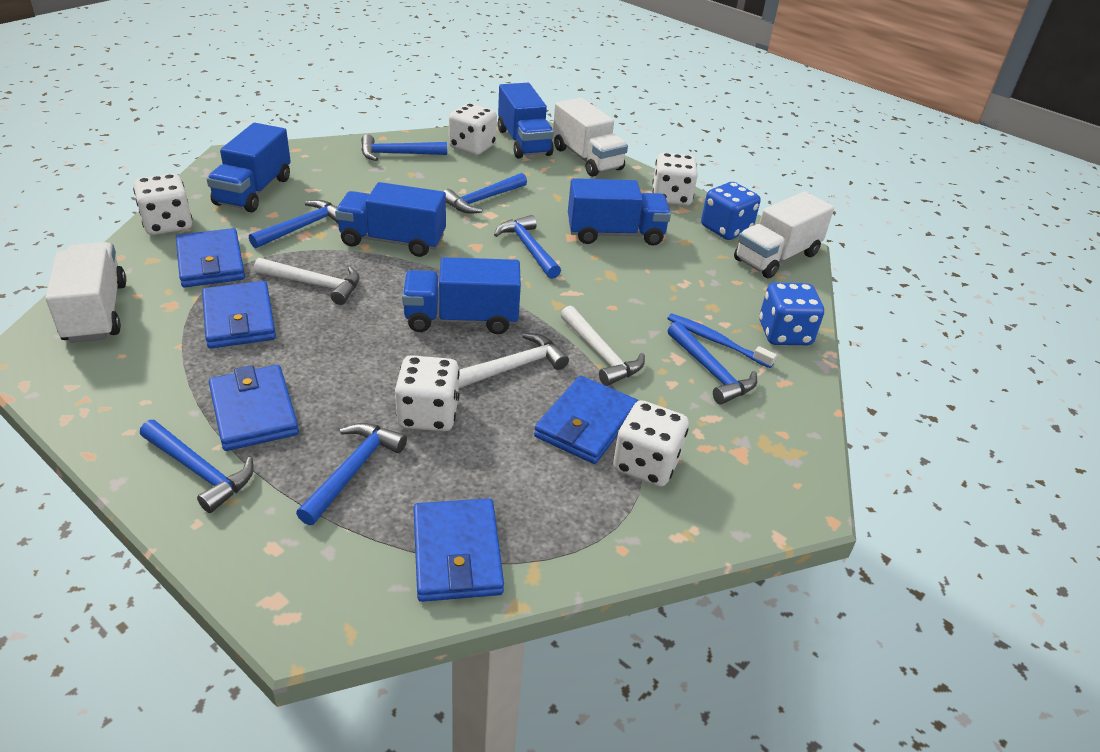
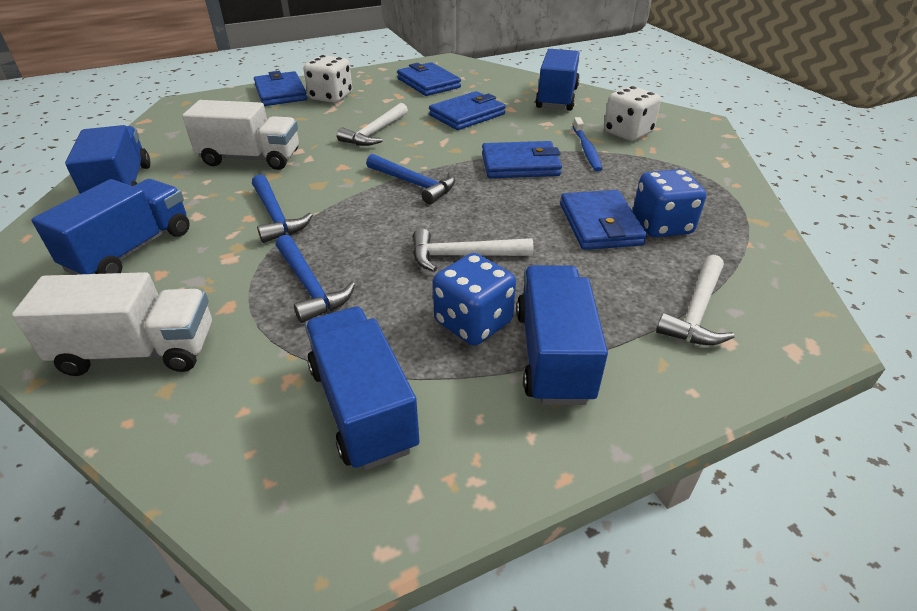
blue hammer: [140,420,254,513] [249,200,338,249] [296,423,407,525] [361,134,447,161] [444,173,527,214] [494,215,561,279] [667,321,757,405] = 7 -> [252,174,313,243] [276,235,355,323] [366,154,455,204] = 3
white dice: [133,174,192,235] [395,355,460,432] [449,103,497,155] [613,400,689,487] [652,153,698,206] = 5 -> [304,55,352,103] [604,86,661,141] = 2
white truck: [45,242,126,343] [553,98,628,177] [734,191,834,278] = 3 -> [12,272,212,376] [182,100,299,170] = 2

